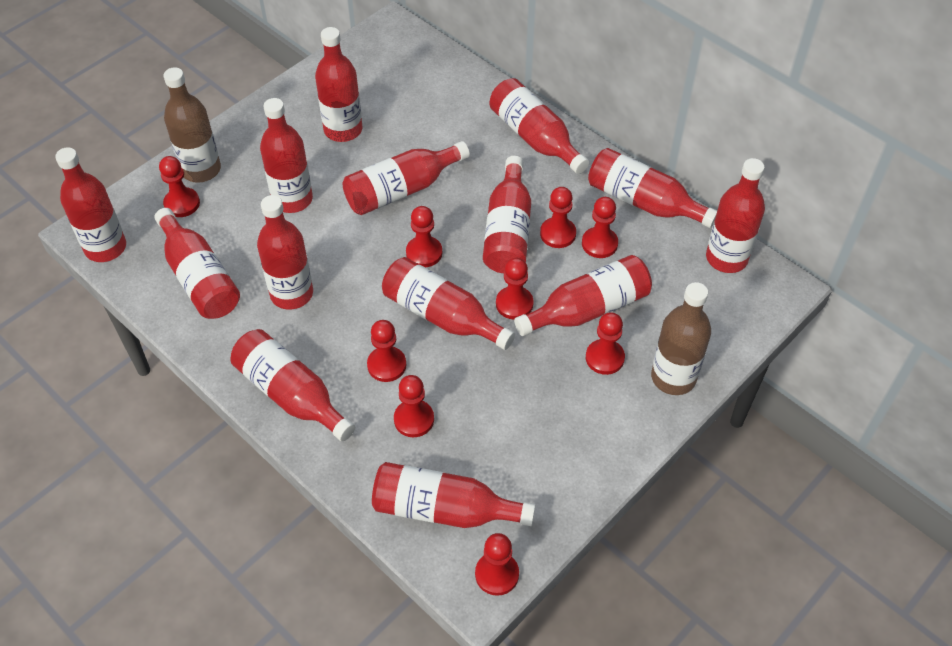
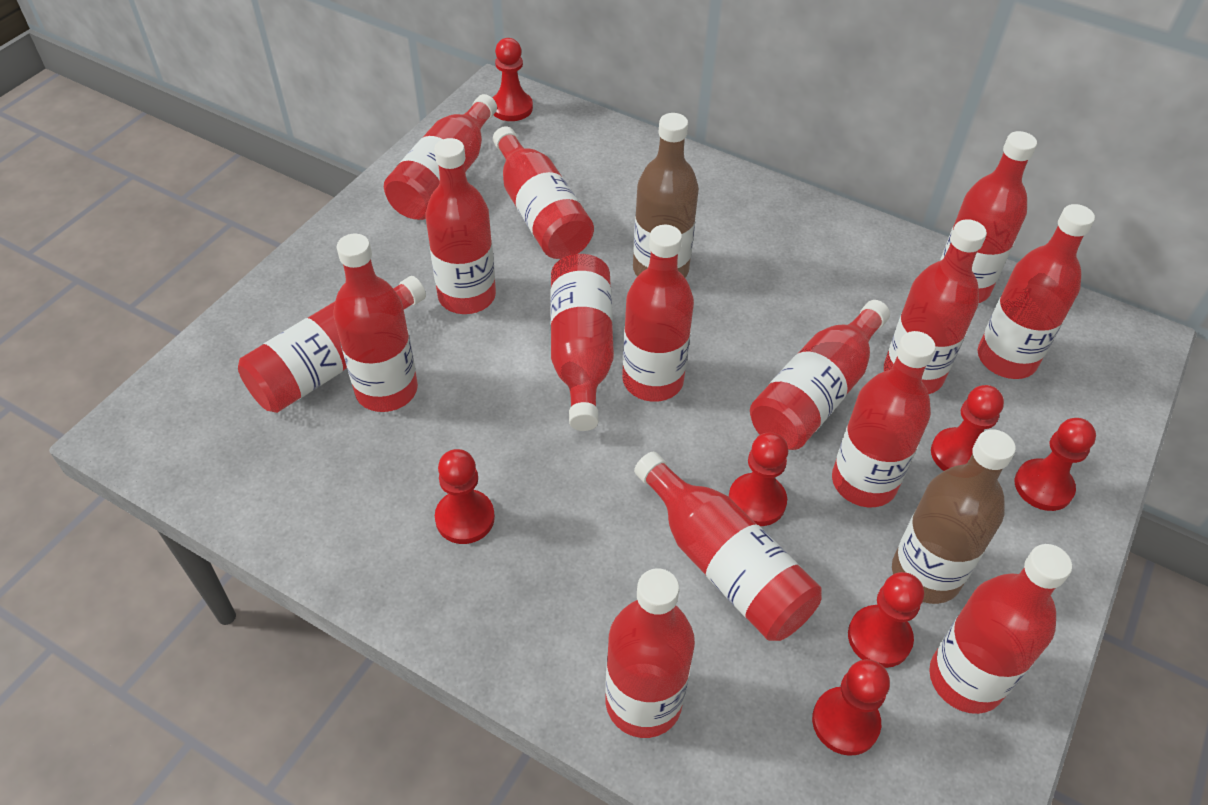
red bottle: [55,147,126,262] [155,208,240,319] [231,329,355,442] [257,195,313,310] [260,98,313,213] [315,27,362,142] [343,141,470,215] [372,462,536,528] [382,257,515,350] [483,156,531,273] [489,78,589,174] [514,255,652,336] [588,148,717,228] [706,158,765,273] = 14 -> [238,276,426,413] [333,234,418,412] [384,94,497,220] [426,138,496,314] [493,126,594,259] [550,254,614,431] [606,568,695,738] [622,225,694,402] [634,452,822,641] [750,300,890,450] [832,331,936,507] [884,219,987,394] [929,544,1072,714] [940,131,1037,303] [978,204,1095,379] = 15
red pawn: [159,156,200,217] [367,320,406,382] [394,375,434,437] [406,206,442,267] [475,533,519,596] [496,258,534,320] [540,187,576,248] [582,197,618,258] [586,312,625,375] = 9 -> [435,449,495,544] [492,38,533,121] [729,432,788,526] [812,659,890,756] [848,572,924,668] [931,385,1004,471] [1015,418,1096,511] = 7

